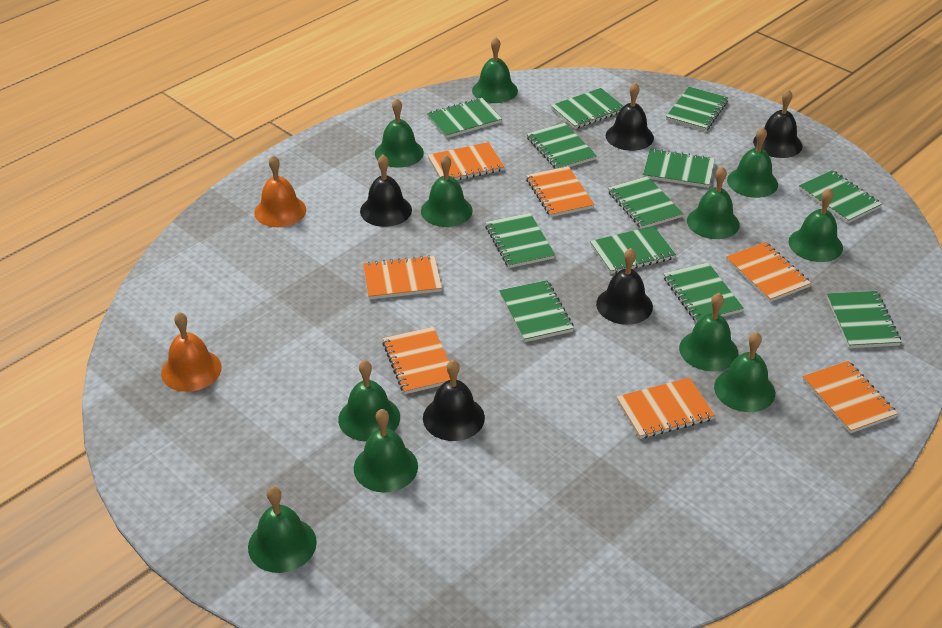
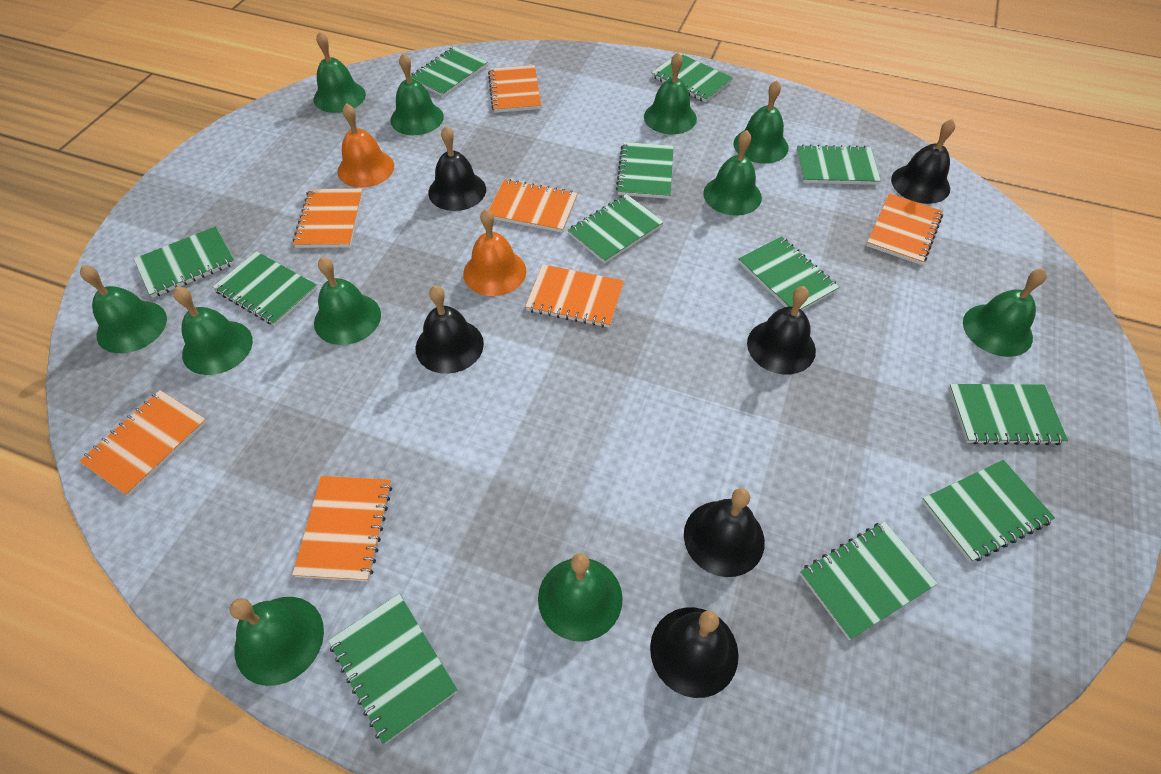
black bell: [360,155,412,227] [423,360,485,441] [596,248,653,325] [606,82,654,151] [753,89,802,158] = 5 -> [415,285,484,374] [428,126,486,211] [650,607,739,698] [684,488,765,577] [747,286,816,374] [891,119,955,204] = 6

